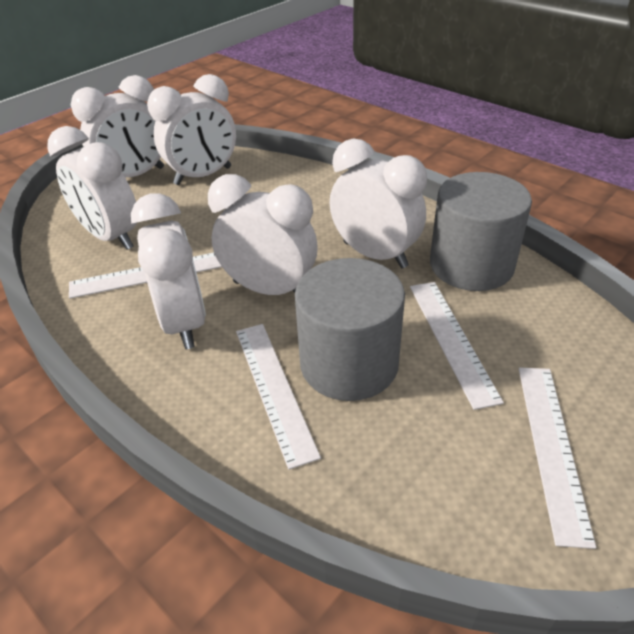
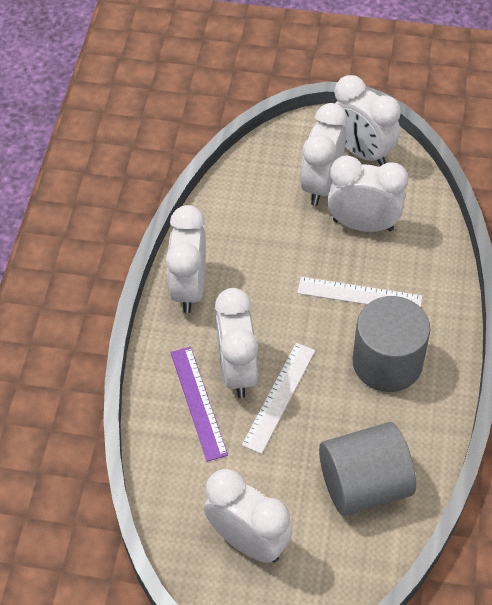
purple ruler: none = 0 -> [171,347,228,462] = 1
white ruler: [69,253,222,299] [236,324,321,470] [410,282,504,410] [519,367,596,549] = 4 -> [242,343,315,454] [297,277,422,307] = 2

